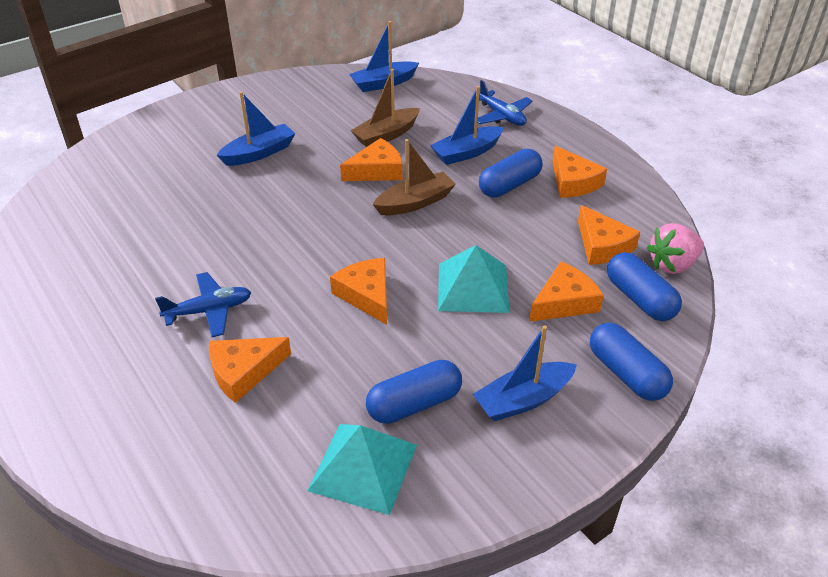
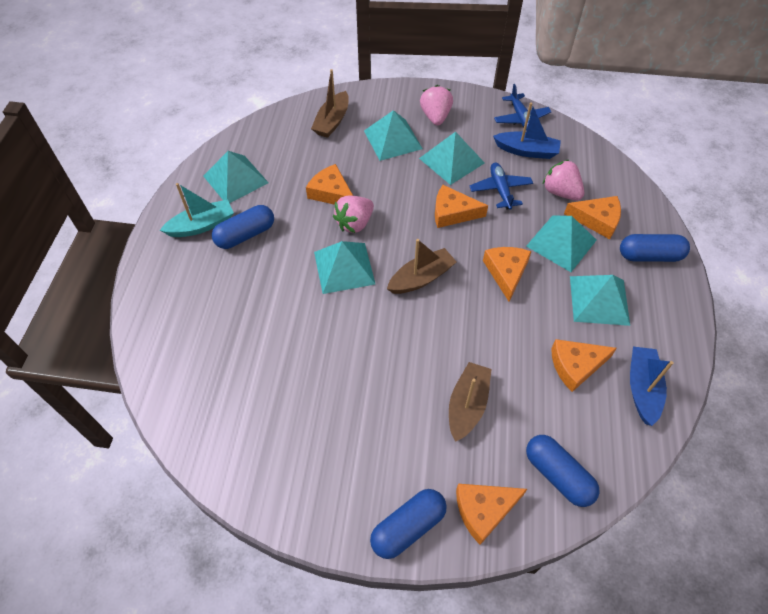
blue boat: [216,92,296,166] [349,21,419,92] [430,86,504,165] [473,325,577,421] = 4 -> [493,102,561,159] [630,347,674,426] = 2
brown boat: [350,69,420,147] [373,139,456,215] = 2 -> [311,69,349,138] [387,239,457,294] [449,362,491,442] = 3
pink strawberry: [647,223,704,274] = 1 -> [333,195,374,233] [420,85,453,125] [542,160,584,200] = 3
turquoise boat: none = 0 -> [160,183,234,237] = 1
turquoise pyramid: [307,424,417,515] [438,245,509,313] = 2 -> [203,151,269,203] [314,241,375,294] [364,110,423,161] [419,132,485,185] [526,216,597,272] [570,275,630,326] = 6

